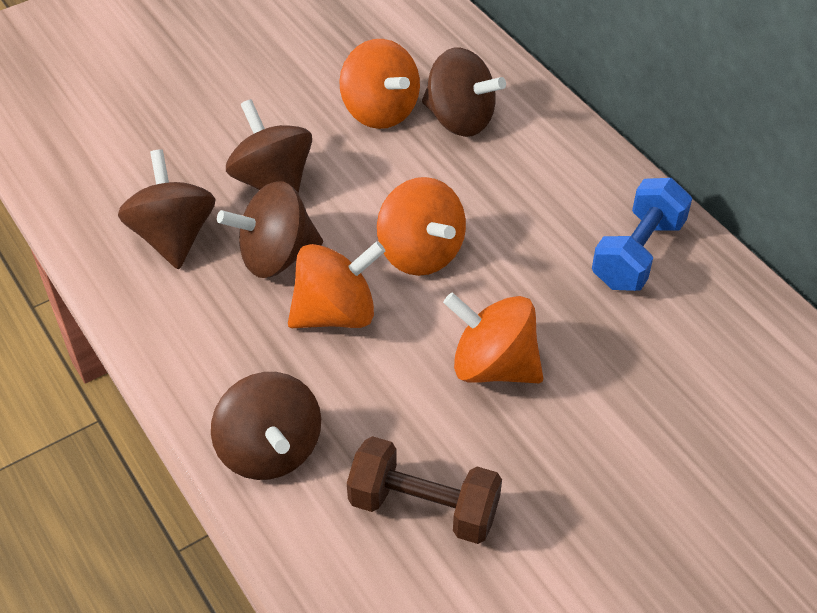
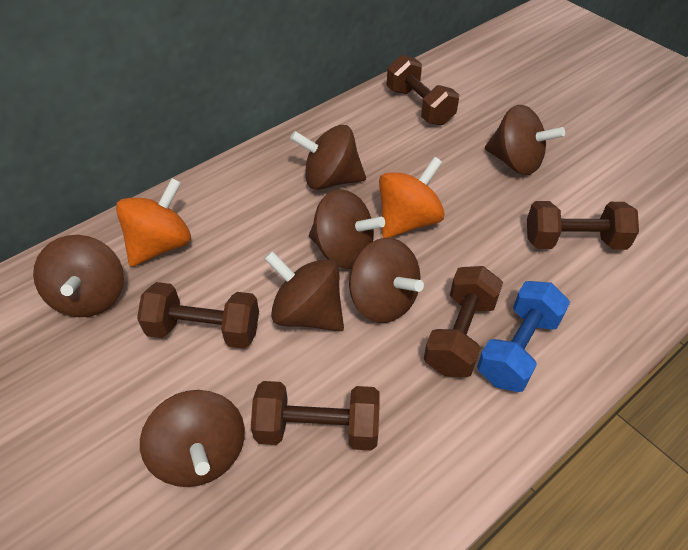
brown dumbbell: [347,436,502,544] = 1 -> [137,282,259,349] [251,381,380,451] [386,55,459,125] [424,266,503,378] [527,201,639,250] = 5
brown spinning top: [118,149,216,269] [211,372,321,480] [217,181,323,278] [226,99,312,193] [422,48,506,137] = 5 -> [33,235,124,317] [140,390,245,487] [264,251,344,332] [290,125,366,190] [309,189,385,269] [349,238,424,323] [485,105,565,175] = 7
orange spinning top: [288,241,385,328] [339,39,420,129] [377,177,466,276] [443,292,543,383] = 4 -> [116,178,191,267] [379,157,445,238] = 2

